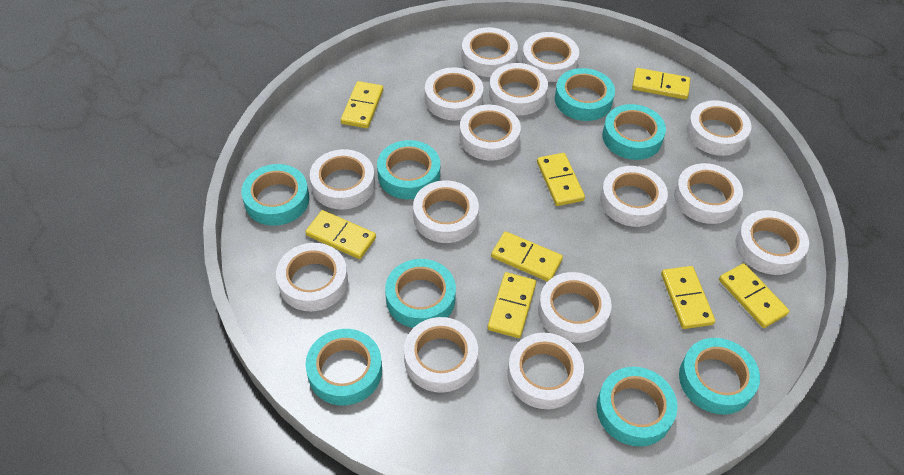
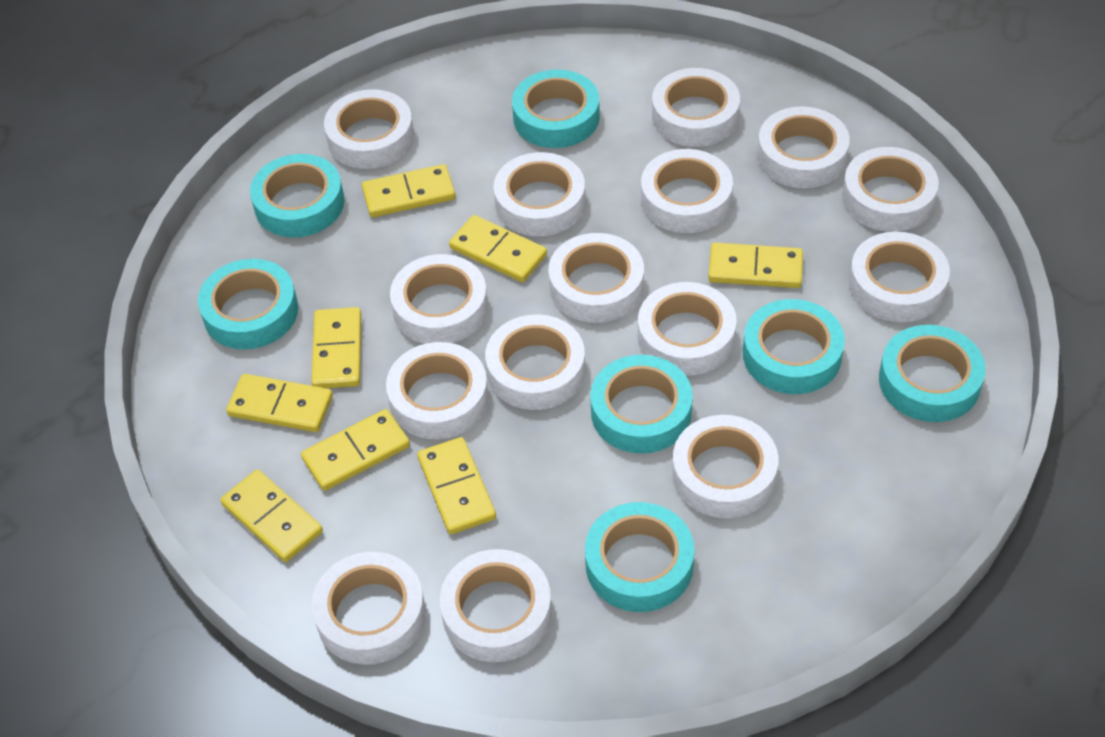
turquoise tape: [241,164,309,226] [305,329,382,405] [377,140,440,199] [385,259,456,328] [555,68,615,121] [596,367,678,447] [602,104,666,160] [679,338,760,415] = 8 -> [198,259,298,349] [250,154,344,237] [512,69,600,148] [585,502,694,612] [590,355,693,454] [743,299,845,394] [879,325,985,422] = 7

